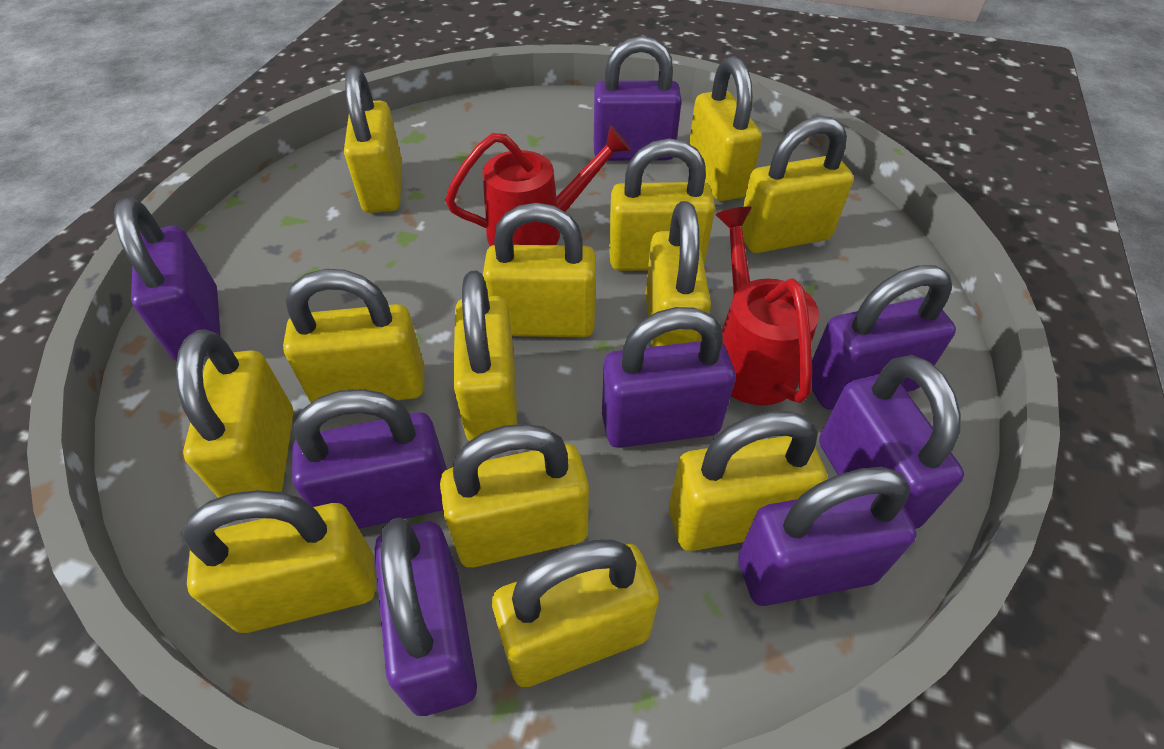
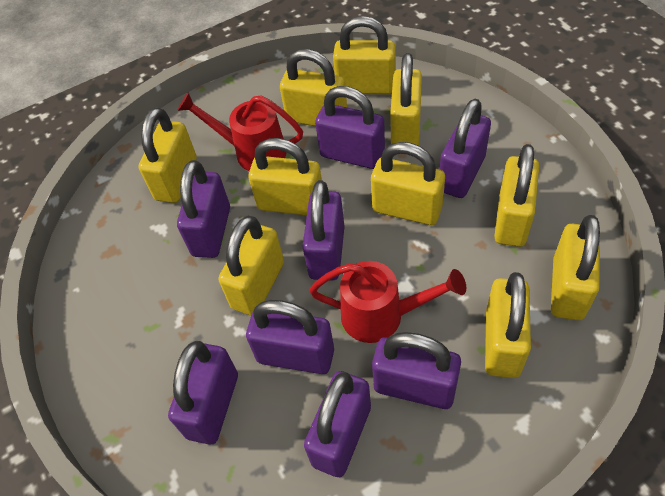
yellow padlock: [176,329,294,498] [183,490,376,633] [283,269,424,403] [344,66,402,213] [440,424,589,568] [453,270,518,441] [483,203,596,337] [492,539,659,687] [609,138,715,271] [646,201,711,347] [669,411,828,551] [689,56,762,201] [742,116,854,253] = 13 -> [138,107,197,203] [218,216,284,316] [248,138,322,216] [280,49,347,126] [333,16,396,94] [371,142,445,225] [390,53,422,145] [485,272,531,378] [494,144,539,247] [551,215,600,320] = 10

